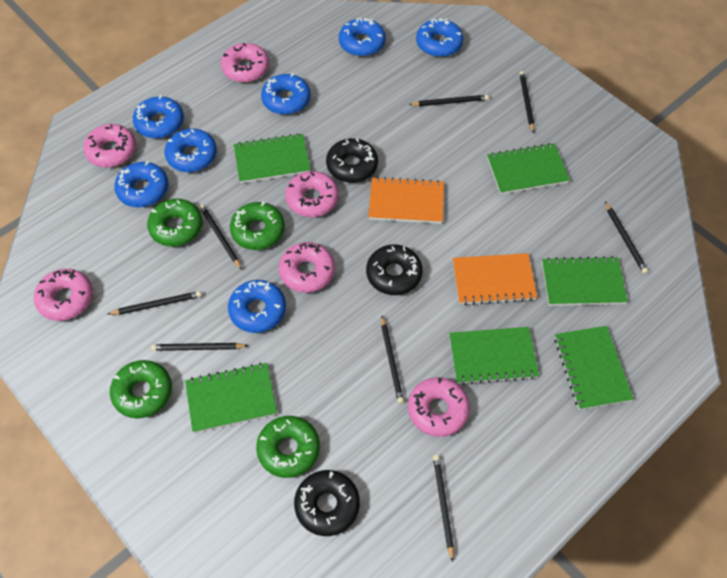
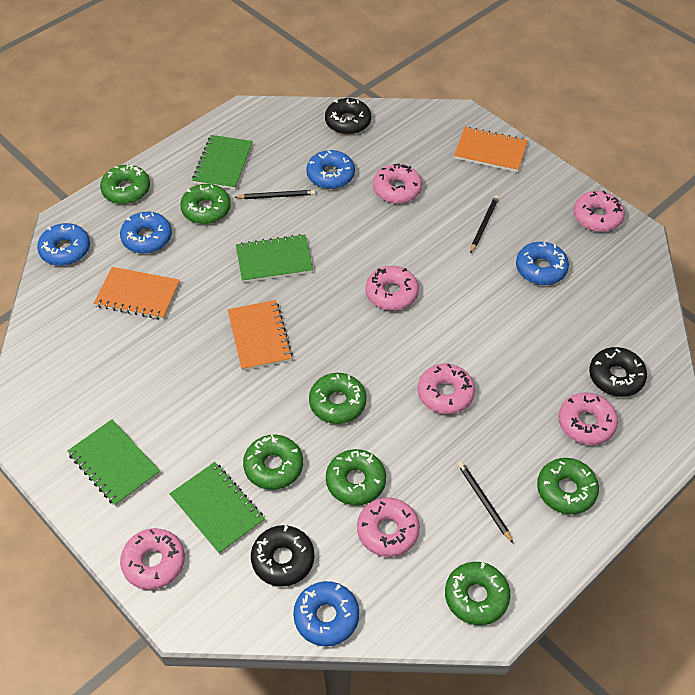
black pencil: [108,291,202,315] [151,343,248,351] [199,204,242,270] [381,316,404,403] [409,95,489,106] [433,455,454,562] [519,71,535,133] [605,202,648,274] = 8 -> [235,190,315,199] [458,462,513,543] [470,195,499,254] = 3
blue donut: [114,161,168,207] [133,95,184,138] [165,129,217,172] [228,280,286,333] [261,73,311,115] [339,18,386,56] [416,18,463,57] = 7 -> [37,223,90,266] [120,212,172,254] [293,581,359,646] [306,150,355,189] [516,242,569,285] = 5
green donut: [110,360,172,419] [147,199,203,247] [230,202,285,250] [256,416,320,478] = 4 -> [100,165,150,204] [180,184,231,224] [243,435,303,490] [309,373,366,424] [326,449,386,505] [445,562,510,625] [537,458,599,514] = 7
green notebook: [185,363,277,433] [234,133,311,183] [449,327,539,385] [487,143,570,194] [542,256,628,306] [554,326,634,410] = 6 -> [67,419,160,506] [170,462,265,554] [192,135,253,190] [236,234,313,283] = 4
orange notebook: [369,176,444,224] [453,253,537,305] = 2 -> [94,267,180,320] [228,300,293,371] [454,127,528,172] = 3
pink donut: [34,269,93,321] [83,124,136,167] [221,43,269,82] [279,242,335,293] [285,171,339,217] [408,377,470,437] = 6 -> [120,528,185,590] [357,497,420,557] [366,266,419,311] [373,164,422,203] [418,364,475,414] [559,392,618,445] [573,191,625,232] = 7

